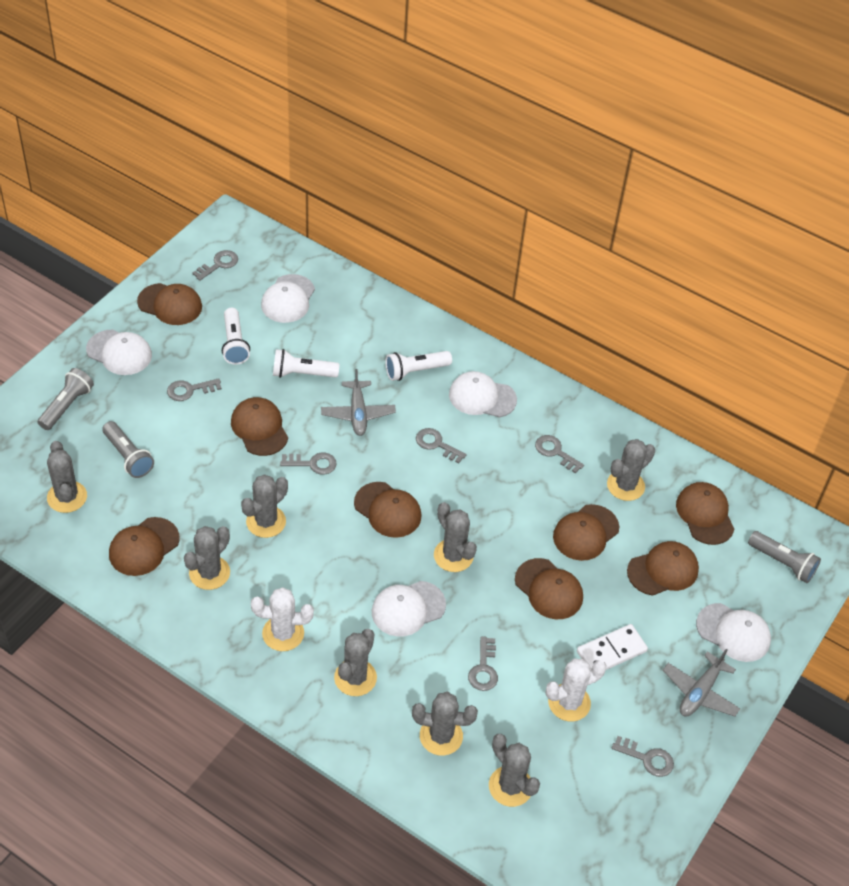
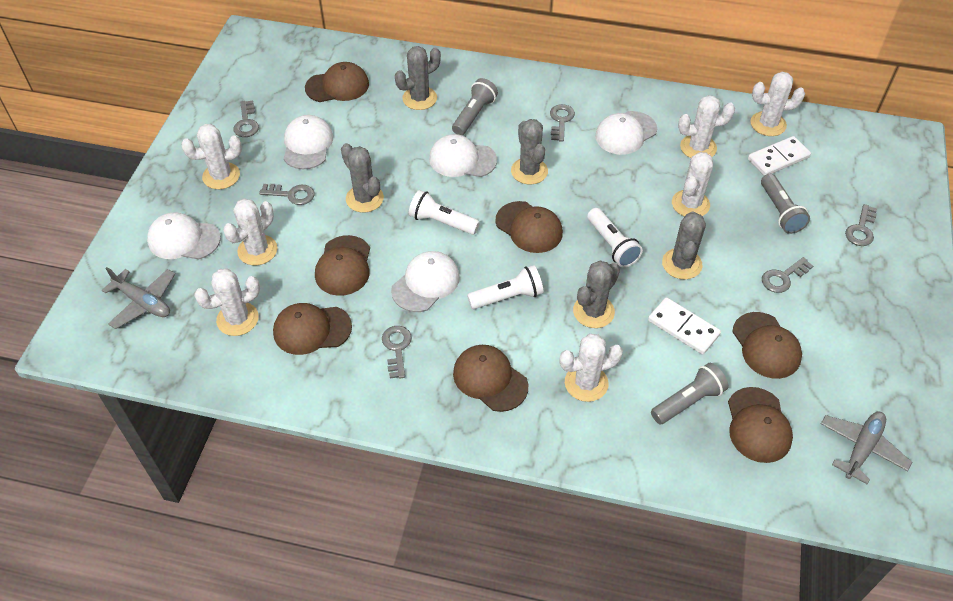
brown cap: [109,517,180,576] [137,283,202,325] [231,397,288,456] [354,482,421,538] [515,558,583,619] [553,504,619,561] [627,541,699,596] [676,482,734,545] = 8 -> [273,303,352,355] [305,62,369,102] [315,235,370,296] [453,345,528,412] [495,201,563,253] [728,387,793,463] [732,312,802,379] = 7
grey cactus: [47,441,87,513] [184,526,230,590] [241,475,288,538] [334,629,377,696] [412,692,478,756] [434,502,477,572] [489,734,540,807] [607,439,655,501] = 8 -> [341,143,384,213] [395,46,441,110] [511,119,548,185] [573,261,620,328] [662,211,706,280] = 5
grey key: [167,378,222,401] [192,250,238,281] [280,453,337,475] [416,428,467,463] [468,636,498,691] [535,435,584,473] [612,736,674,777] = 7 -> [233,100,259,137] [259,184,314,205] [382,326,412,378] [550,104,575,142] [762,257,813,293] [845,204,877,246] = 6
white cactus: [251,587,314,651] [545,659,607,721] = 2 -> [181,124,242,189] [194,268,260,336] [223,198,277,265] [559,334,623,402] [672,152,713,217] [678,95,735,158] [751,72,805,136] = 7
white domino: [577,624,648,670] = 1 -> [648,297,721,355] [748,136,811,176] = 2

